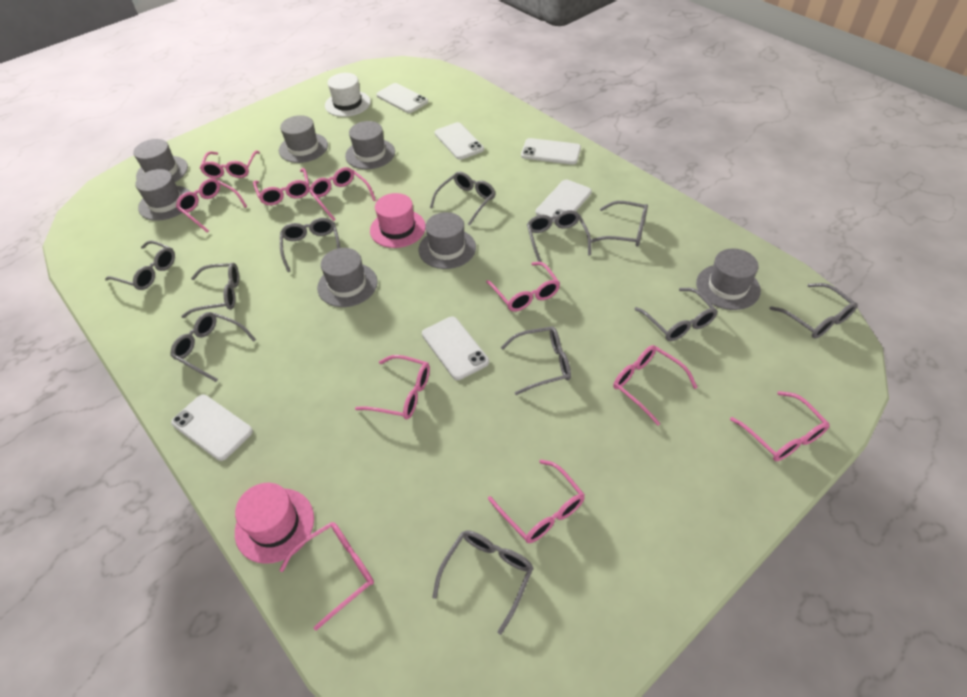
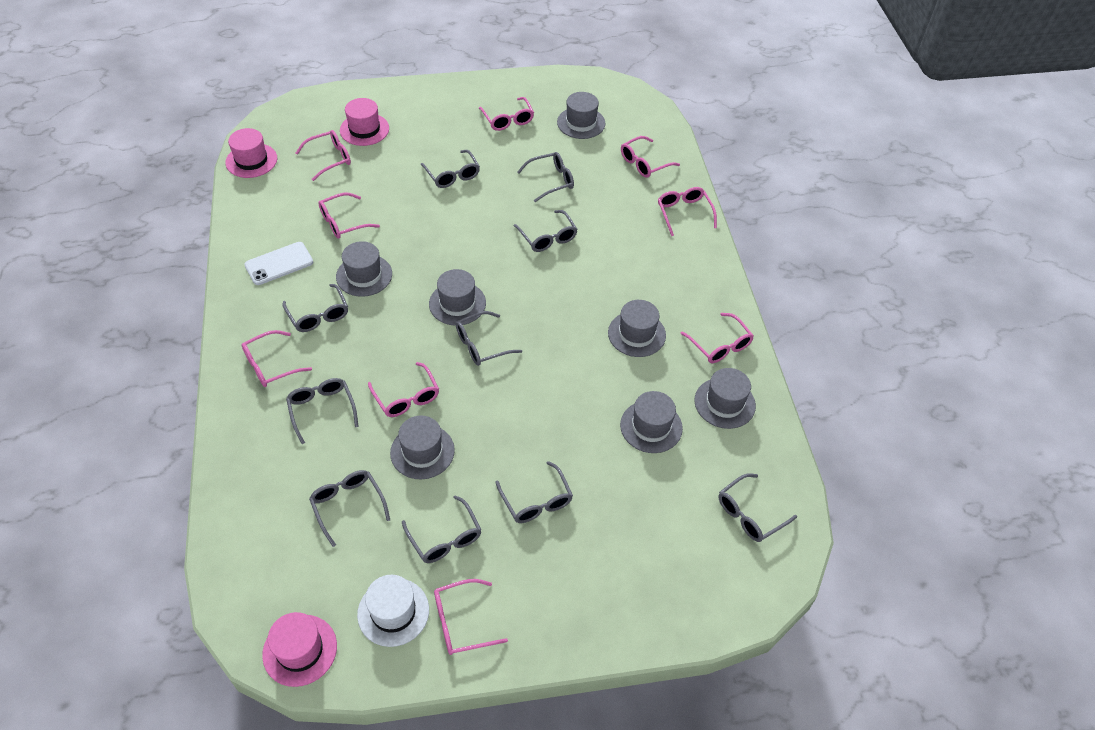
grey glasses: [105,240,175,290] [170,312,256,382] [181,263,239,318] [280,218,340,272] [430,172,496,226] [432,530,534,635] [501,327,571,395] [527,210,591,262] [591,201,648,247] [634,288,718,341] [769,283,858,338] = 11 -> [282,284,348,332] [286,378,359,444] [309,470,390,547] [402,495,482,563] [421,150,480,188] [456,311,522,366] [495,461,573,523] [513,210,578,252] [517,152,574,202] [718,473,797,542] = 10
pink glasses: [176,178,247,233] [200,151,260,179] [253,168,310,205] [279,522,374,631] [309,167,376,221] [355,355,430,419] [486,262,560,312] [488,460,585,543] [613,345,698,425] [730,391,830,461] = 10 -> [242,330,312,387] [296,130,351,181] [318,193,380,239] [368,362,439,417] [434,579,508,655] [479,97,534,131] [621,136,680,178] [658,187,717,236] [680,313,754,363] = 9
pink hat: [235,483,314,564] [370,193,426,248] = 2 -> [225,128,277,178] [262,612,337,687] [340,98,389,146] = 3
white phone: [171,395,253,461] [376,83,428,113] [422,317,489,380] [434,122,484,160] [521,138,581,165] [536,180,592,222] = 6 -> [244,242,313,285] = 1

